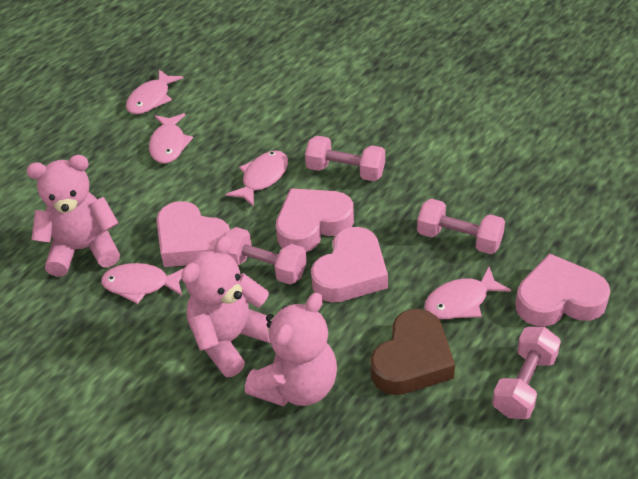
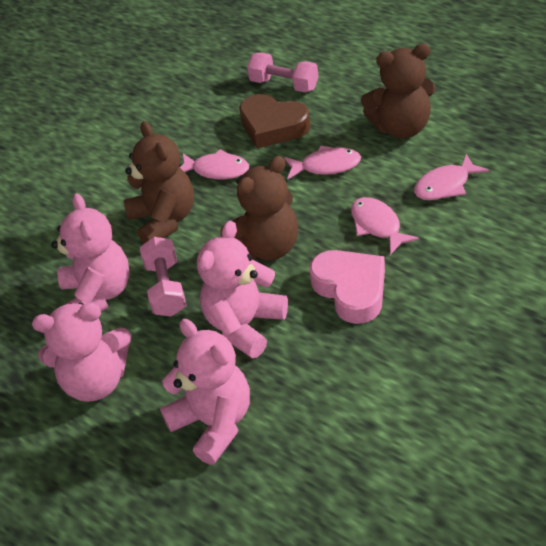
brown teddy bear: none = 0 -> [124,121,194,244] [220,156,298,260] [361,44,436,139] = 3
pink dumbbell: [223,227,307,284] [305,136,385,181] [417,199,505,254] [492,327,561,419] = 4 -> [140,237,186,317] [247,52,319,92] = 2
pink fish: [101,263,184,304] [126,69,183,114] [149,113,193,164] [226,151,288,207] [424,267,511,319] = 5 -> [180,149,249,179] [284,146,361,180] [351,197,419,255] [414,154,489,200] = 4
pink heart: [156,201,230,267] [276,188,354,252] [311,227,388,302] [516,253,610,326] = 4 -> [310,250,385,324] = 1
pink teddy bear: [27,155,120,277] [181,236,270,377] [245,293,337,407] = 3 -> [32,302,131,402] [51,193,130,311] [160,319,250,465] [197,221,288,358] = 4

